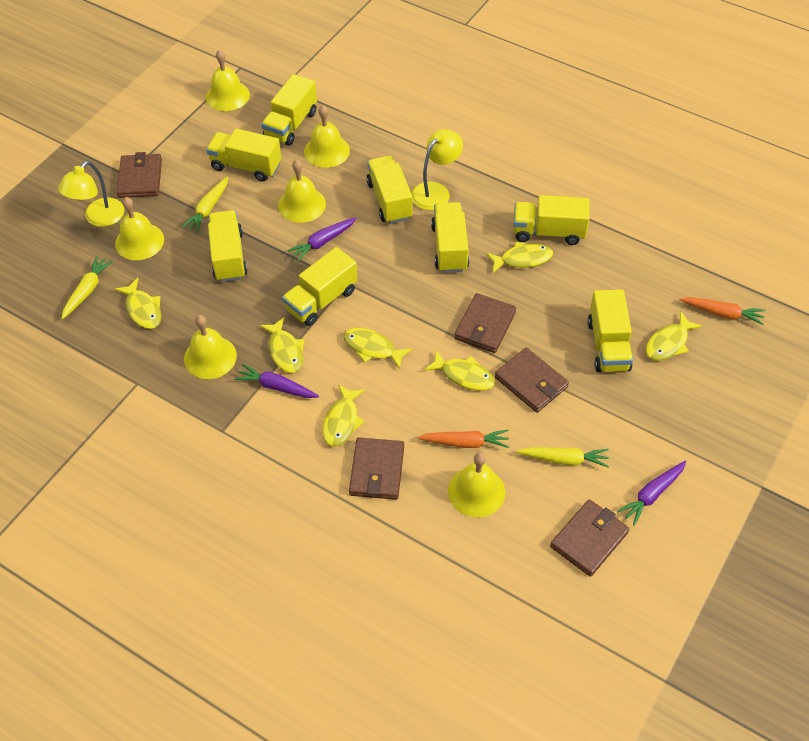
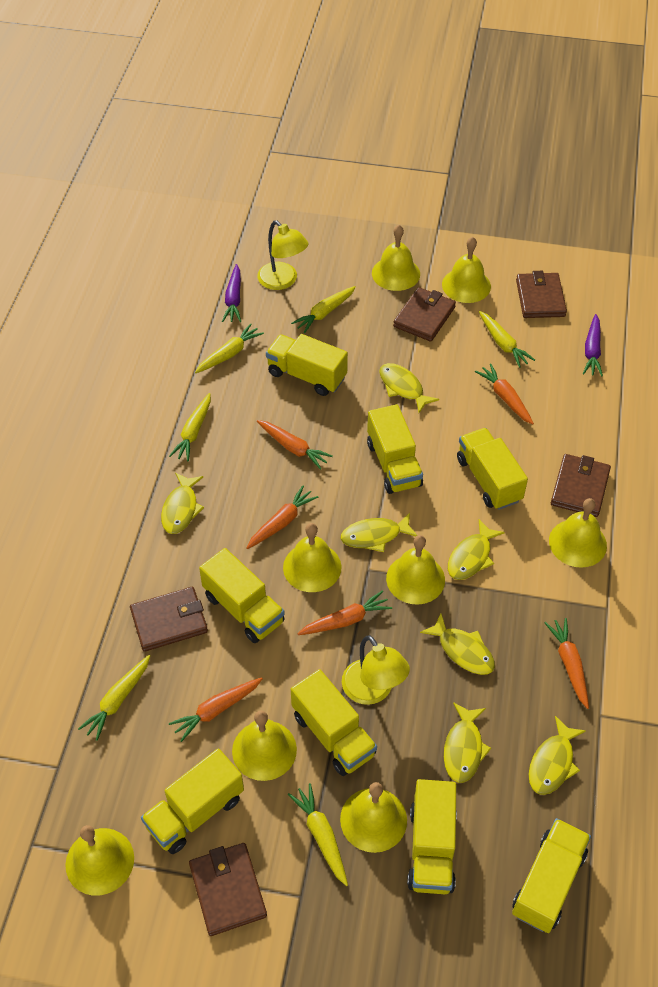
orange carrot: [418,430,509,448] [680,297,766,325] = 2 -> [169,677,263,742] [247,486,318,549] [257,420,333,470] [297,591,392,635] [475,363,534,425] [545,618,589,709] = 6
purple carrot: [234,364,319,398] [287,217,357,262] [617,461,686,526] = 3 -> [222,264,241,322] [583,314,603,376] = 2
yellow bell: [115,197,164,260] [184,315,237,379] [206,49,250,111] [278,159,326,223] [304,105,350,168] [448,452,505,518] = 6 -> [65,825,134,896] [232,711,297,781] [283,523,341,592] [340,782,407,853] [372,225,420,291] [386,535,445,605] [442,237,491,303] [549,498,607,568] = 8
yellow carrot: [61,256,113,319] [182,176,228,233] [516,447,609,468] = 3 -> [78,655,150,741] [169,393,211,461] [195,323,264,373] [288,783,348,886] [291,286,356,333] [479,311,535,368] = 6

